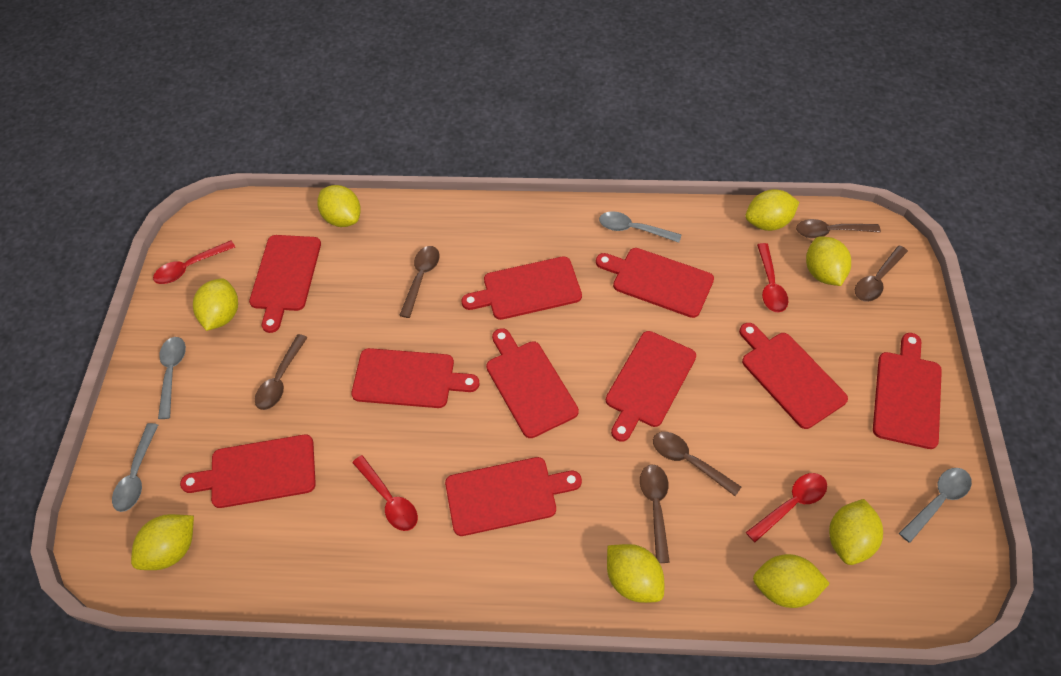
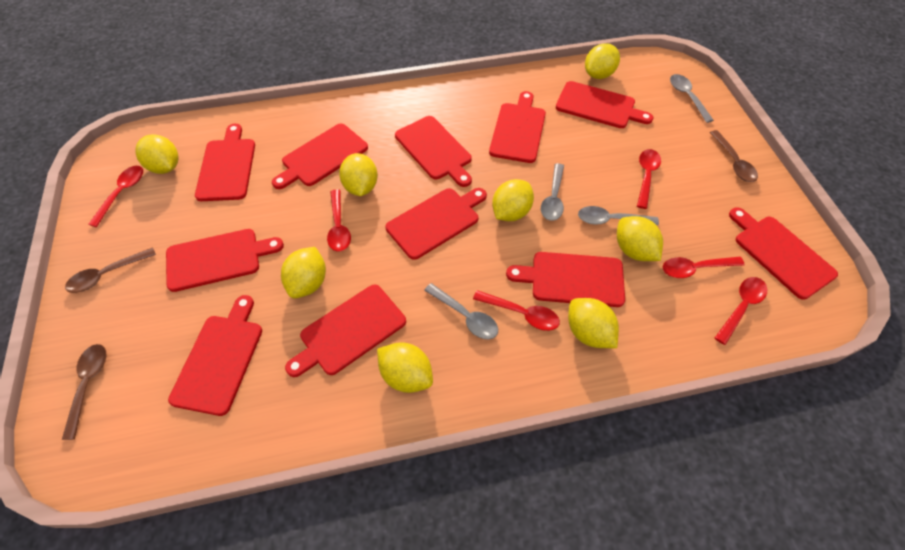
brown spoon: [255,334,308,410] [399,246,440,318] [640,465,670,563] [653,432,741,496] [796,219,881,238] [855,245,908,302] = 6 -> [62,344,107,440] [65,247,156,293] [710,130,758,182] = 3
red cutting board: [180,434,316,508] [249,235,321,333] [351,348,479,408] [445,457,582,536] [461,256,582,320] [486,328,579,438] [596,248,714,318] [606,331,696,442] [739,323,848,429] [873,333,942,449] = 10 -> [166,229,284,292] [168,295,262,416] [195,124,255,201] [272,124,368,189] [285,285,406,377] [386,188,487,260] [395,116,472,187] [489,91,546,163] [506,252,625,307] [556,81,653,128] [729,207,838,300] = 11
red spoon: [153,241,235,284] [352,455,418,531] [746,473,827,542] [757,243,788,313] = 4 -> [88,166,143,227] [327,189,351,252] [473,290,560,331] [637,149,661,209] [663,257,745,278] [715,277,767,345] = 6

